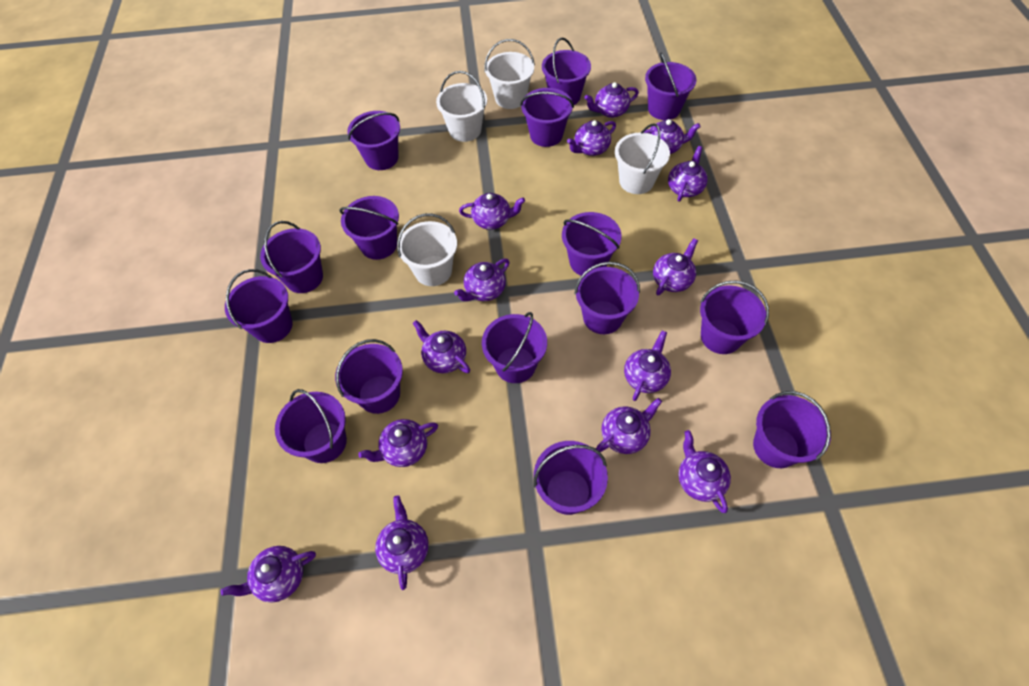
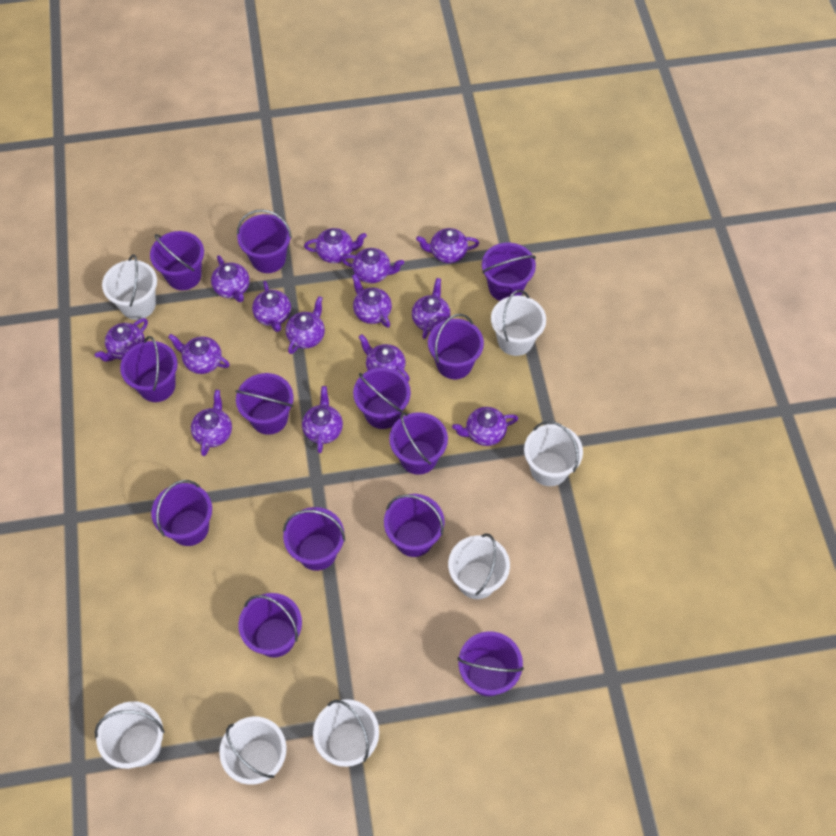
purple bucket: [225,269,293,343] [260,221,323,293] [275,389,347,463] [335,339,403,414] [340,196,399,260] [347,111,400,170] [482,312,547,383] [520,88,574,147] [534,441,608,515] [542,38,591,105] [562,212,622,276] [574,262,640,334] [645,53,696,120] [700,280,769,354] [753,391,831,468] = 15 -> [120,336,178,402] [150,231,204,290] [151,480,212,546] [235,373,294,435] [237,209,292,273] [238,593,302,658] [283,507,345,571] [353,368,411,429] [384,494,445,557] [389,412,448,475] [428,314,484,379] [457,631,524,696] [482,243,536,301] = 13
white bucket: [397,213,457,286] [436,71,487,142] [484,39,535,109] [615,123,670,194] = 4 -> [95,701,165,769] [102,254,157,320] [219,717,287,785] [313,699,379,767] [448,533,510,599] [491,290,546,356] [524,421,583,486] = 7

